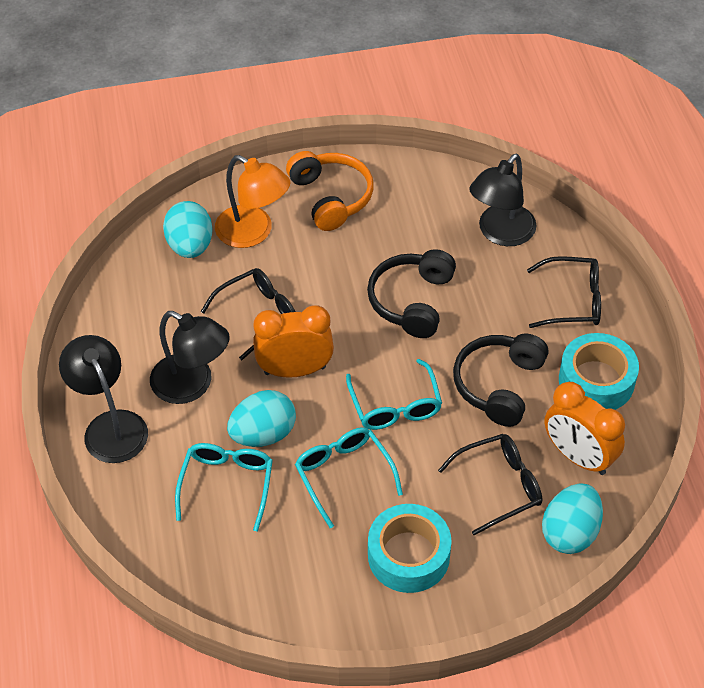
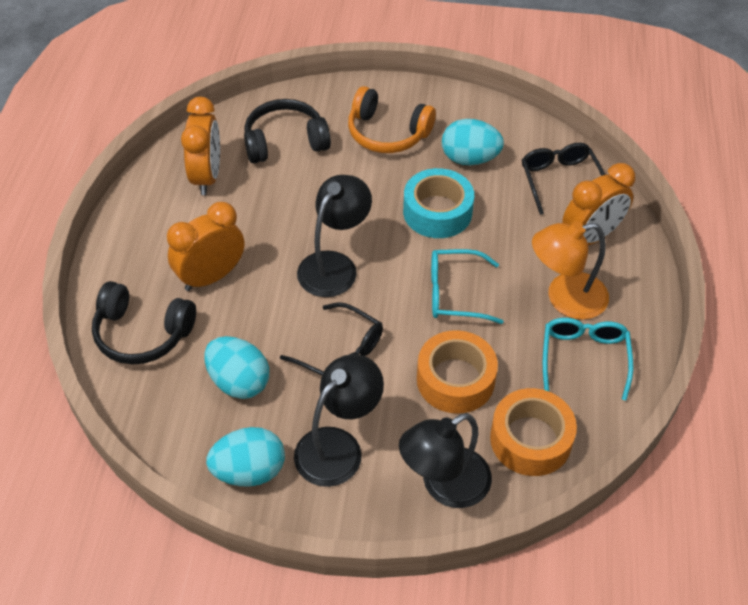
black glasses: [201,268,295,360] [438,434,542,535] [527,256,601,328] = 3 -> [280,302,383,376] [522,143,605,215] = 2
orange clock: [253,305,334,377] [544,382,625,475] = 2 -> [167,202,245,291] [181,97,220,195] [562,163,635,245] = 3
orange tape: none = 0 -> [417,330,498,414] [490,388,577,476] = 2
turquoise glasses: [175,443,273,531] [295,427,403,528] [346,359,442,430] = 3 -> [431,249,503,324] [543,318,633,401] = 2
turquoise tape: [368,504,452,593] [559,333,639,410] = 2 -> [403,168,474,238] = 1

